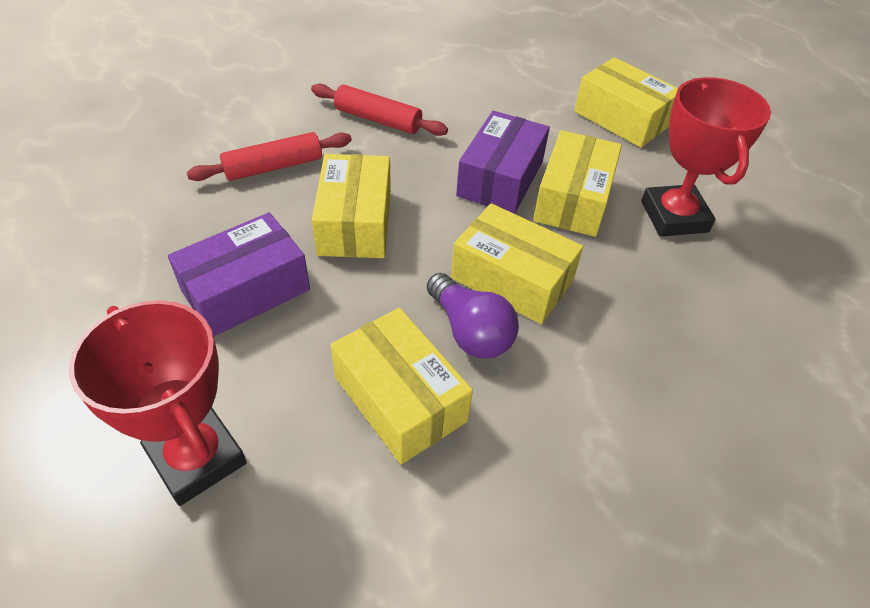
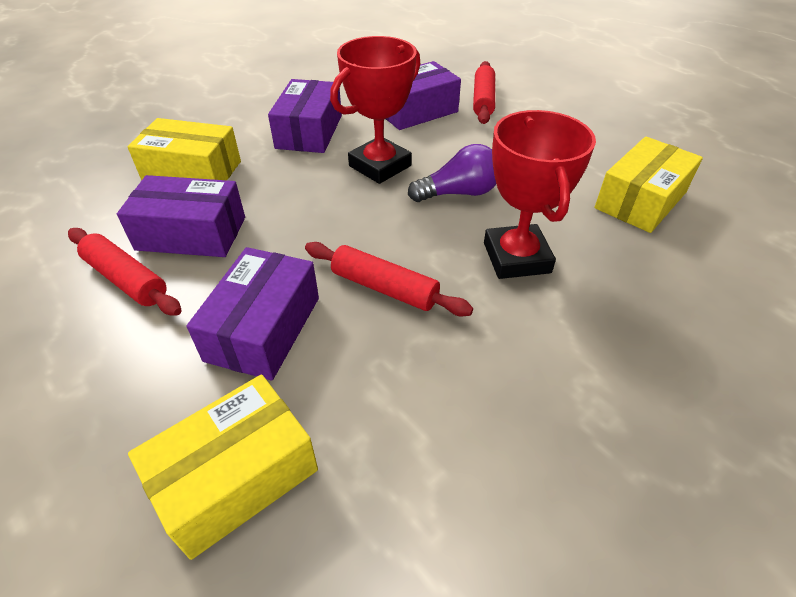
purple box: [168,212,310,337] [456,111,550,214] = 2 -> [117,175,245,257] [187,247,319,380] [268,79,342,153] [386,61,461,130] = 4
red rolling pin: [186,132,352,181] [311,83,448,136] = 2 -> [68,228,182,316] [305,242,473,316] [473,61,495,124] = 3
yellow box: [312,154,391,258] [331,308,473,464] [451,203,583,324] [533,130,622,237] [574,57,678,148] = 5 -> [127,118,241,181] [128,375,318,560] [595,137,703,233] = 3

